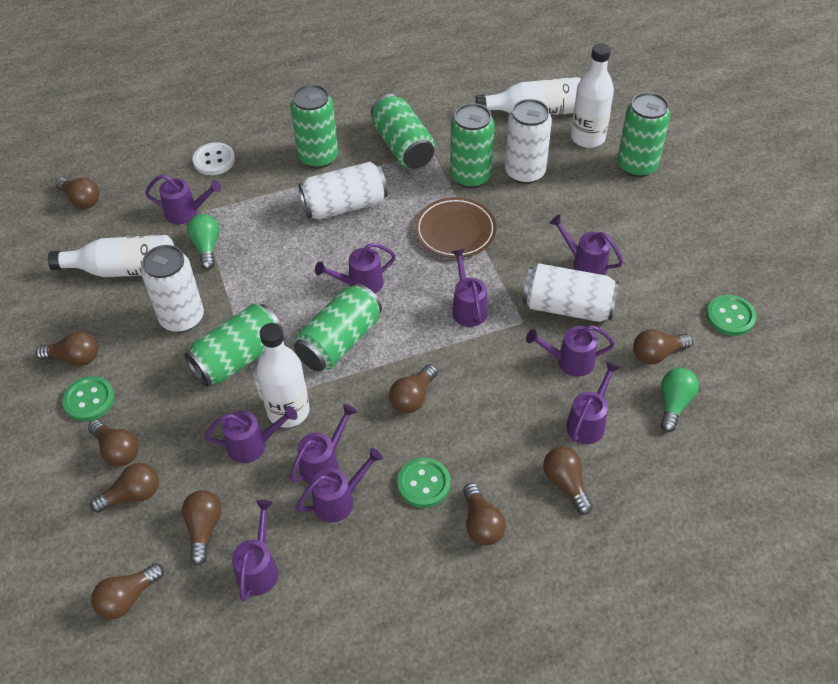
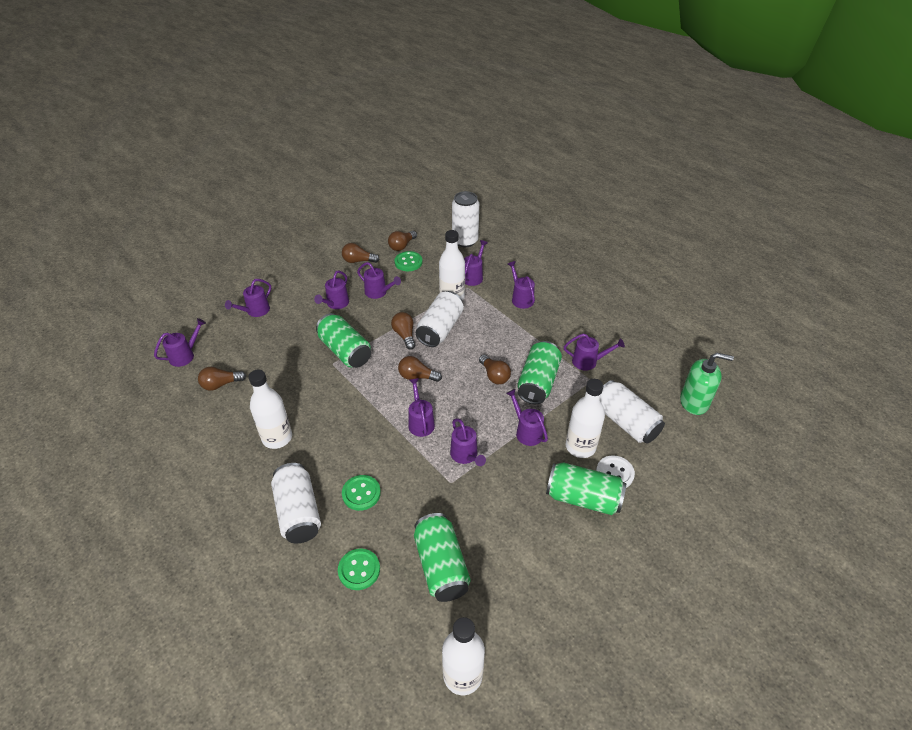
brown light bulb: [35,331,98,366] [55,177,99,209] [88,420,139,466] [90,463,159,513] [91,563,164,619] [182,490,222,565] [389,364,438,413] [463,483,506,545] [543,446,593,515] [633,329,693,365] = 10 -> [198,367,246,391] [342,243,380,263] [388,231,417,251] [391,312,415,350] [398,356,442,382] [479,355,511,384] = 6
brown plate: [415,197,497,258] = 1 -> none = 0
green can: [184,304,283,387] [290,84,338,168] [294,283,382,372] [371,94,435,169] [450,103,494,188] [618,92,670,177] = 6 -> [316,313,371,368] [414,513,471,602] [517,341,562,404] [546,462,626,515] = 4
green light bulb: [187,214,220,270] [660,368,699,432] = 2 -> none = 0
green soap dispenser: none = 0 -> [680,353,734,415] = 1

